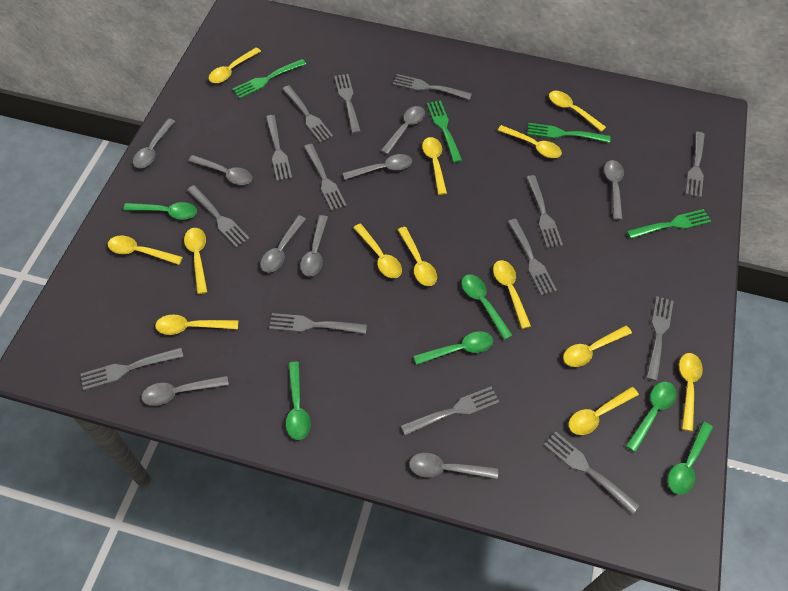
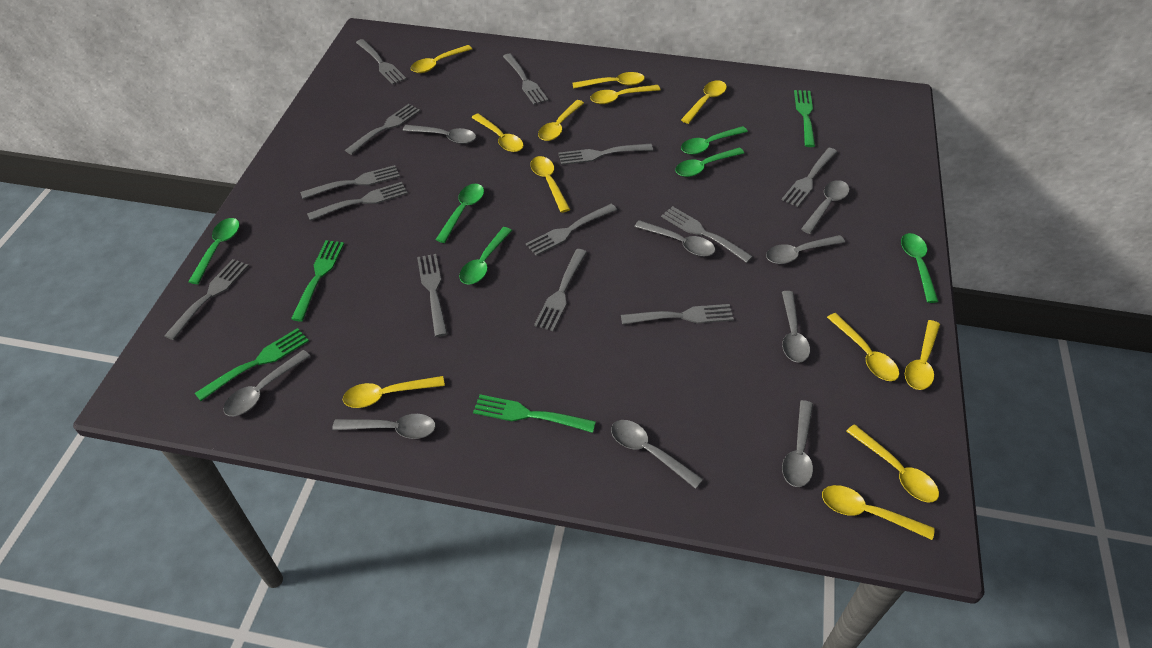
grey fork: [81,348,183,390] [187,185,250,248] [266,115,292,181] [269,313,367,334] [282,85,333,143] [304,144,347,211] [334,74,361,134] [393,74,472,100] [401,387,499,436] [508,219,557,296] [526,175,563,248] [544,431,640,514] [646,296,673,381] [685,132,705,198] = 14 -> [164,259,249,340] [300,165,400,199] [307,182,408,221] [345,104,420,155] [356,39,406,84] [417,254,447,337] [503,54,548,105] [526,204,617,256] [534,249,587,331] [558,144,653,165] [621,304,734,325] [661,206,753,263] [782,148,837,207] = 13
yellow spoon: [108,235,183,265] [155,314,238,335] [184,228,207,294] [209,47,261,83] [353,223,402,278] [398,227,437,286] [422,137,447,195] [493,260,531,329] [497,125,562,158] [549,91,606,132] [563,325,632,367] [569,387,639,435] [679,353,703,431] = 13 -> [343,376,445,408] [411,45,472,73] [471,113,523,152] [530,156,570,213] [538,100,584,141] [572,72,645,89] [590,85,660,104] [681,80,727,124] [822,485,935,540] [827,313,899,381] [846,424,939,502] [905,320,940,390] = 12

